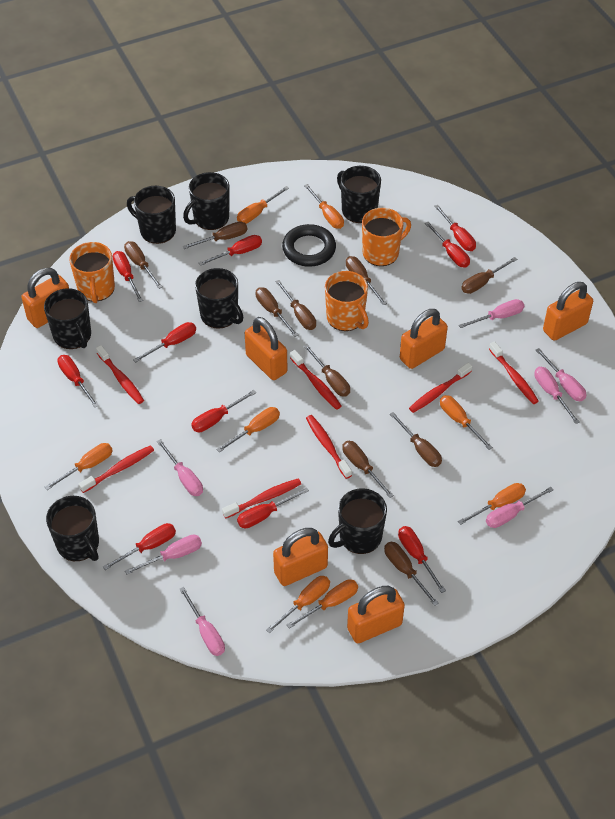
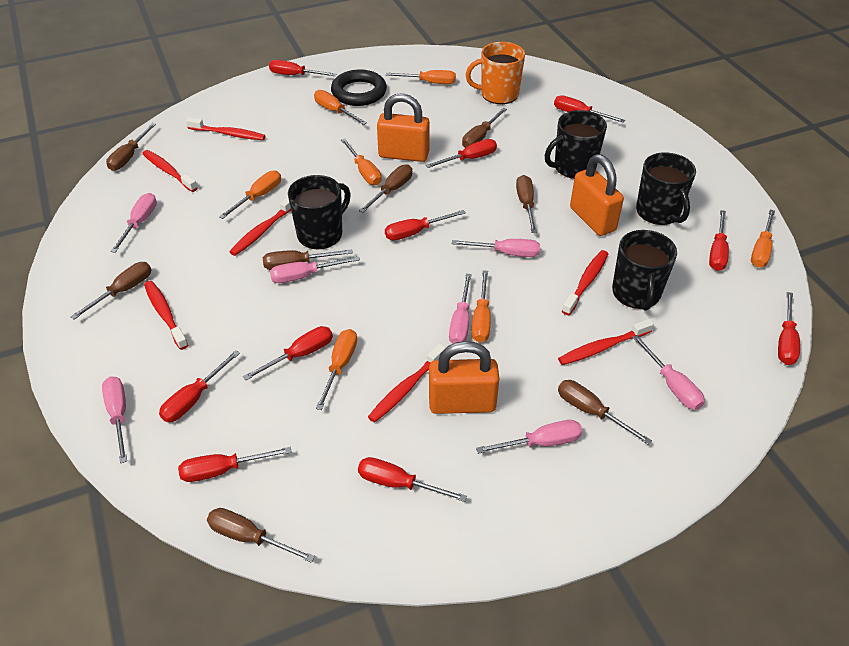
black mug: [44,288,91,349] [46,496,99,561] [127,186,176,244] [183,172,230,230] [195,268,243,329] [328,488,387,554] [337,166,381,223] = 7 -> [288,175,351,249] [545,110,607,179] [612,230,677,311] [636,152,696,225] = 4
brown screwdriver: [124,241,162,289] [183,221,247,249] [256,287,298,337] [275,280,316,330] [304,344,350,397] [342,441,394,498] [346,256,387,306] [384,542,439,606] [390,412,442,467] [461,257,518,294] = 10 -> [70,262,151,320] [106,123,156,171] [207,508,315,563] [263,249,353,270] [359,164,412,213] [462,108,507,148] [516,175,537,233] [558,380,652,445] = 8
orange mug: [69,242,115,303] [325,271,369,331] [362,208,411,266] = 3 -> [466,42,525,104] = 1
orange padlock: [21,268,69,328] [245,317,288,380] [273,528,328,586] [347,586,405,643] [400,309,448,369] [543,282,593,341] = 6 -> [377,93,430,162] [429,341,499,414] [570,154,624,236] = 3
orange screwdriver: [45,443,113,490] [216,407,280,452] [237,186,289,224] [266,576,330,633] [287,579,358,629] [304,184,344,229] [440,395,493,450] [458,483,526,525] = 8 -> [219,170,281,219] [314,90,367,125] [316,329,357,410] [341,139,381,185] [386,70,456,84] [471,270,491,343] [751,210,775,267] = 7

